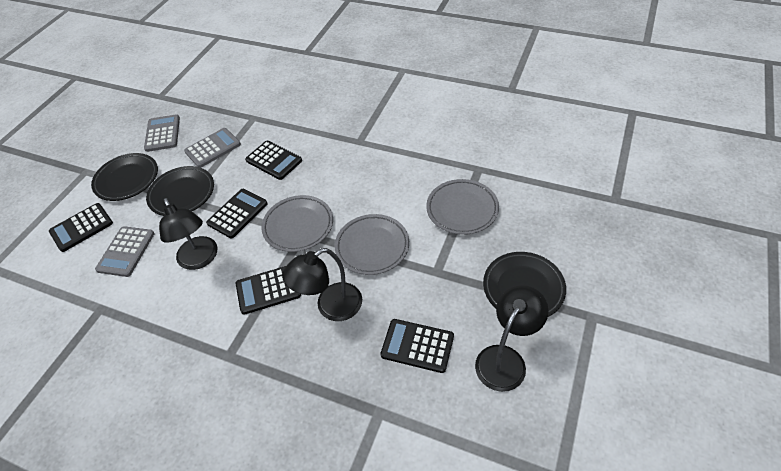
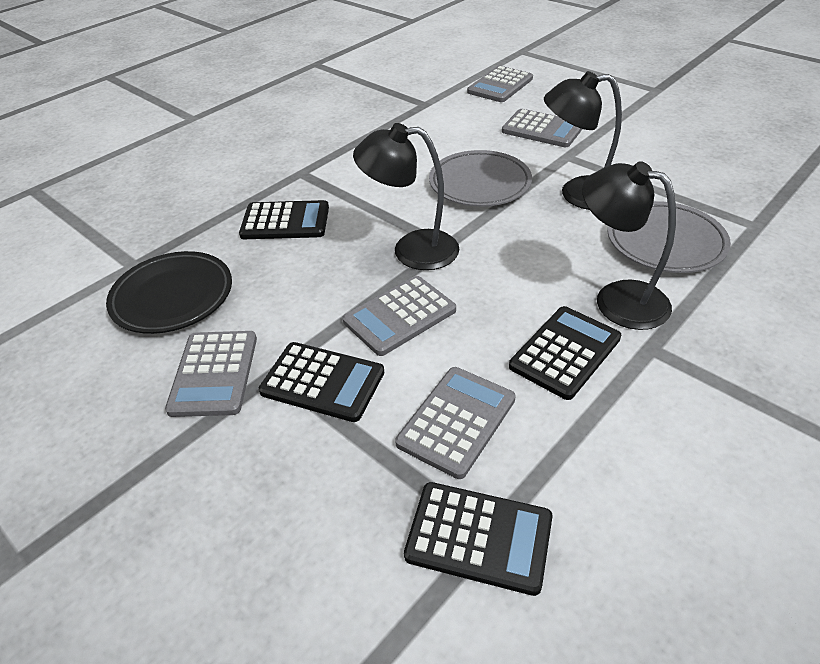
black calculator: [49,203,113,252] [206,189,268,238] [236,266,301,315] [245,141,302,180] [381,319,454,373] = 5 -> [239,200,329,239] [259,342,384,422] [404,482,553,596] [509,306,621,400] = 4
black plate: [91,153,158,201] [146,166,214,216] [483,252,566,317] = 3 -> [106,251,232,334] = 1
grey calculator: [95,226,154,277] [144,114,180,152] [184,128,241,168] = 3 -> [165,331,257,417] [343,276,456,356] [395,367,516,479] [467,66,533,102] [502,109,582,147] = 5
grey plate: [261,195,333,252] [335,214,409,275] [426,179,499,235] = 3 -> [429,150,532,207] [607,201,731,273] = 2

